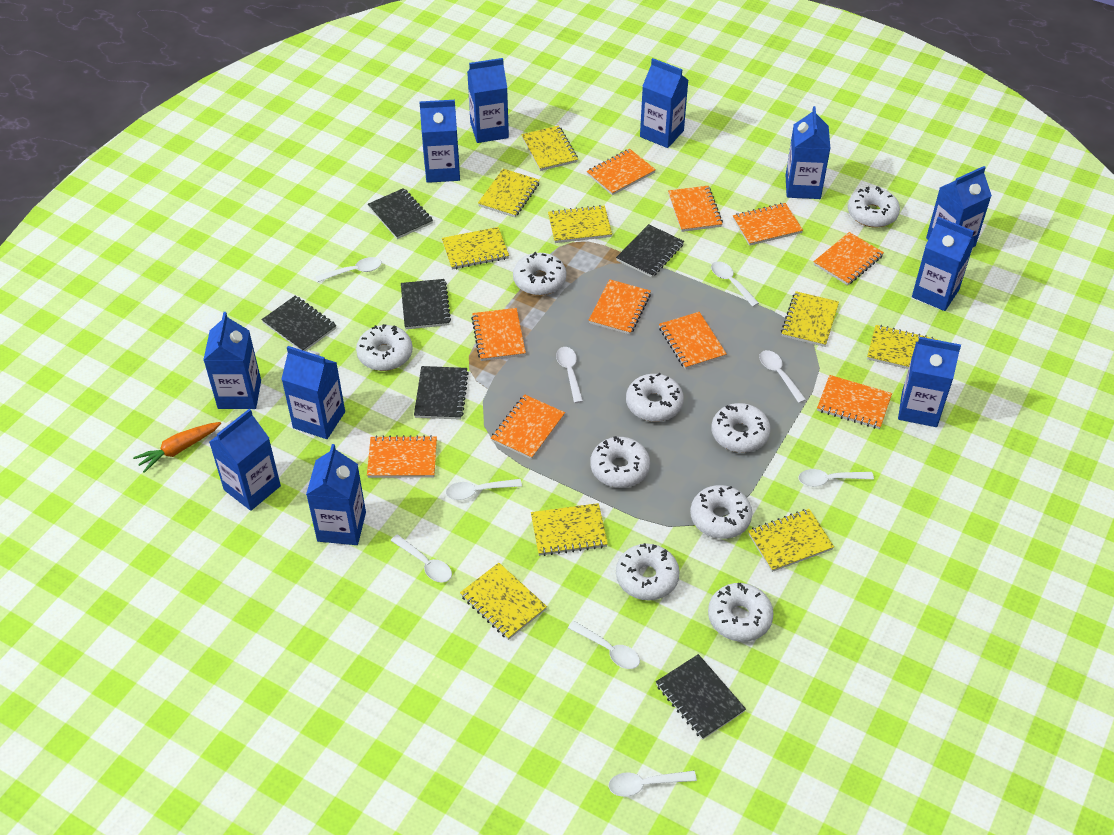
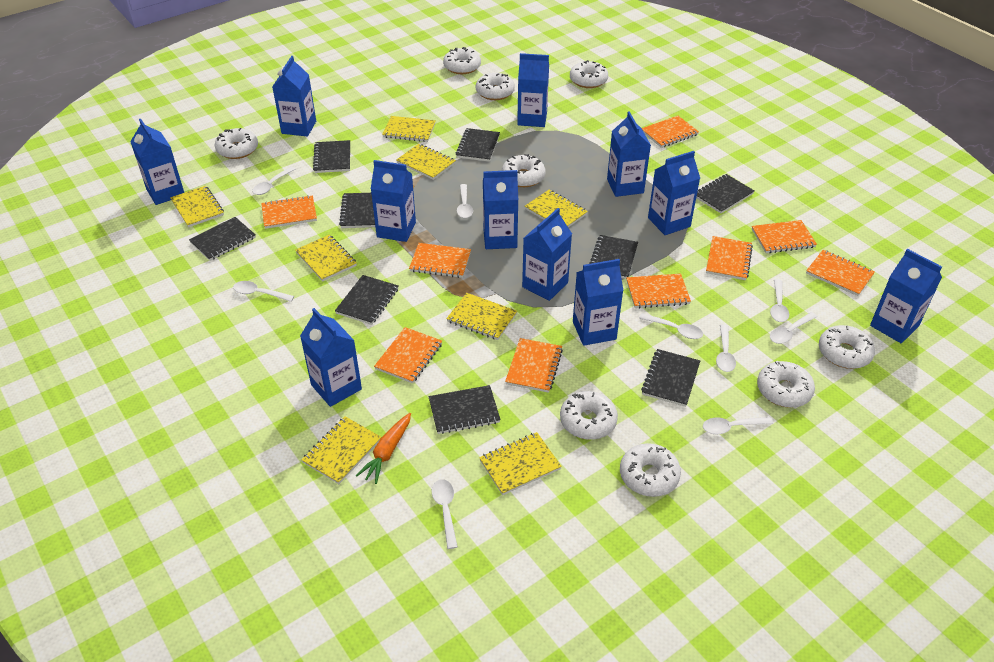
black notebook: [261,296,336,351] [368,188,433,239] [401,279,451,329] [414,366,469,420] [616,224,684,278] [656,654,746,740] = 6 -> [189,217,256,261] [313,140,350,173] [335,275,398,325] [339,193,375,228] [428,385,501,434] [455,128,500,162] [589,235,638,279] [641,349,700,407] [696,174,754,213] = 9
orange notebook: [367,435,437,478] [471,308,526,361] [491,394,565,459] [587,149,656,195] [588,279,651,335] [659,312,727,369] [668,186,723,232] [733,203,803,246] [814,232,884,285] [817,375,892,429] = 10 -> [261,195,317,229] [374,327,442,383] [409,243,471,278] [505,338,563,393] [626,273,691,309] [642,116,699,148] [706,236,753,280] [752,220,817,253] [806,250,875,296] = 9
yellow notebook: [442,227,509,270] [460,563,547,640] [478,169,540,217] [521,126,578,171] [531,503,608,556] [548,205,612,243] [748,509,834,572] [781,291,839,347] [867,325,938,369] = 9 -> [170,186,224,228] [295,235,357,282] [301,416,381,484] [382,116,436,142] [396,144,456,180] [446,293,517,340] [479,432,562,495] [525,190,588,227] = 8

